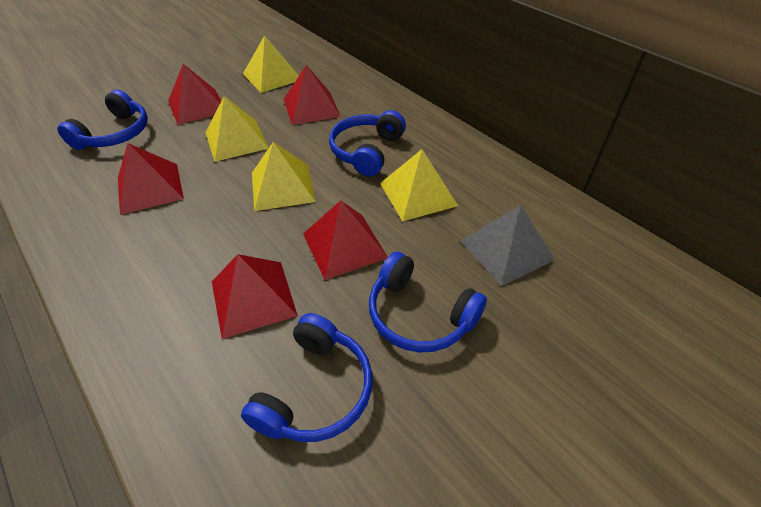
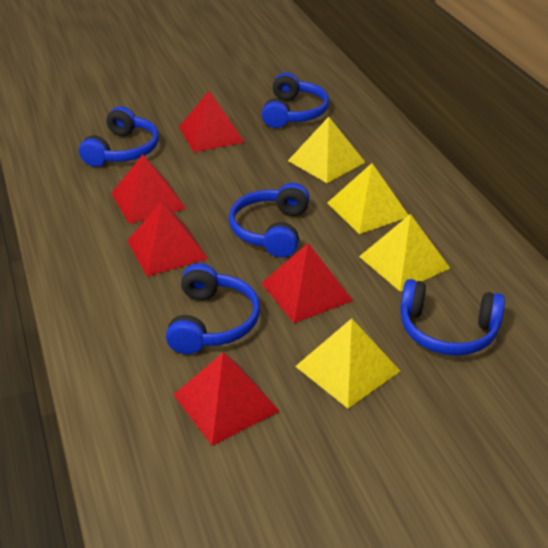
blue headphones: [57,90,148,150] [241,313,373,442] [329,110,406,176] [369,251,487,352] = 4 -> [79,106,159,167] [166,263,260,354] [229,183,310,257] [261,72,329,128] [400,279,505,356] = 5
grey pyramid: [461,205,555,286] = 1 -> none = 0

